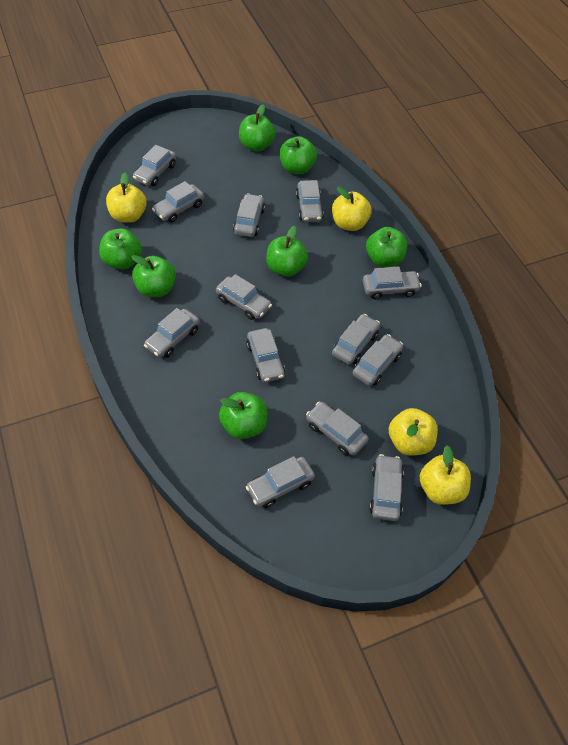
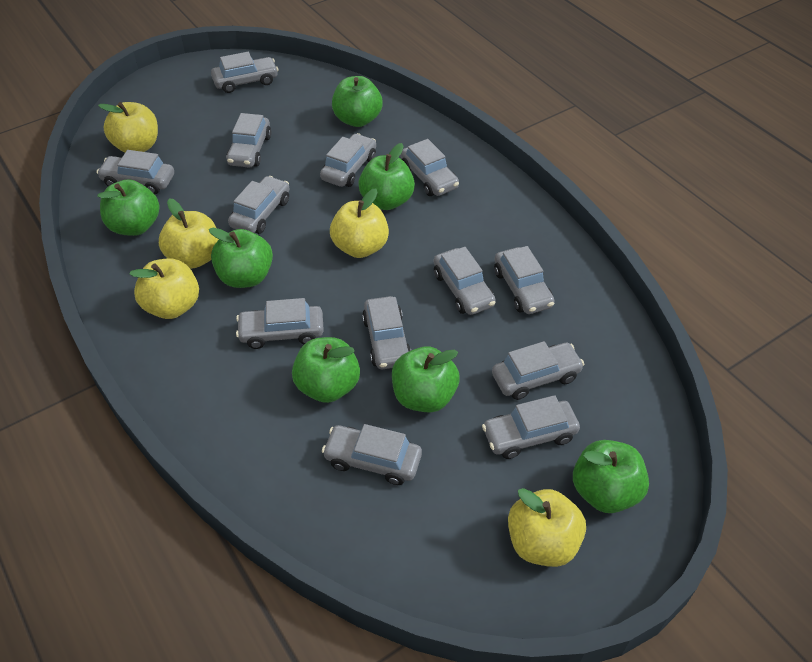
yellow apple: [106,172,147,223] [332,187,372,231] [389,408,438,456] [420,446,471,505] = 4 -> [98,102,158,152] [129,258,199,319] [159,198,219,269] [330,188,389,258] [508,488,586,567] = 5

